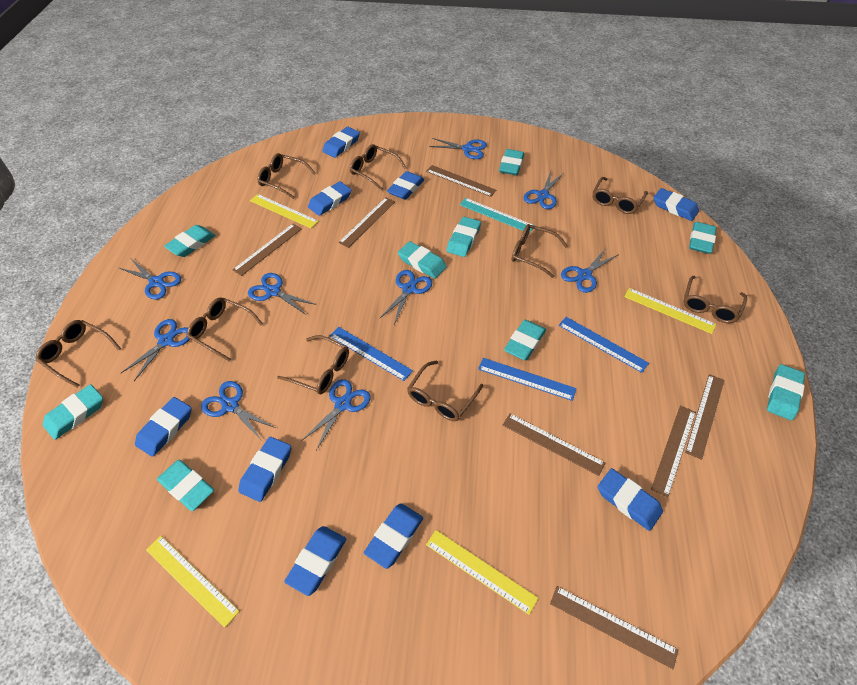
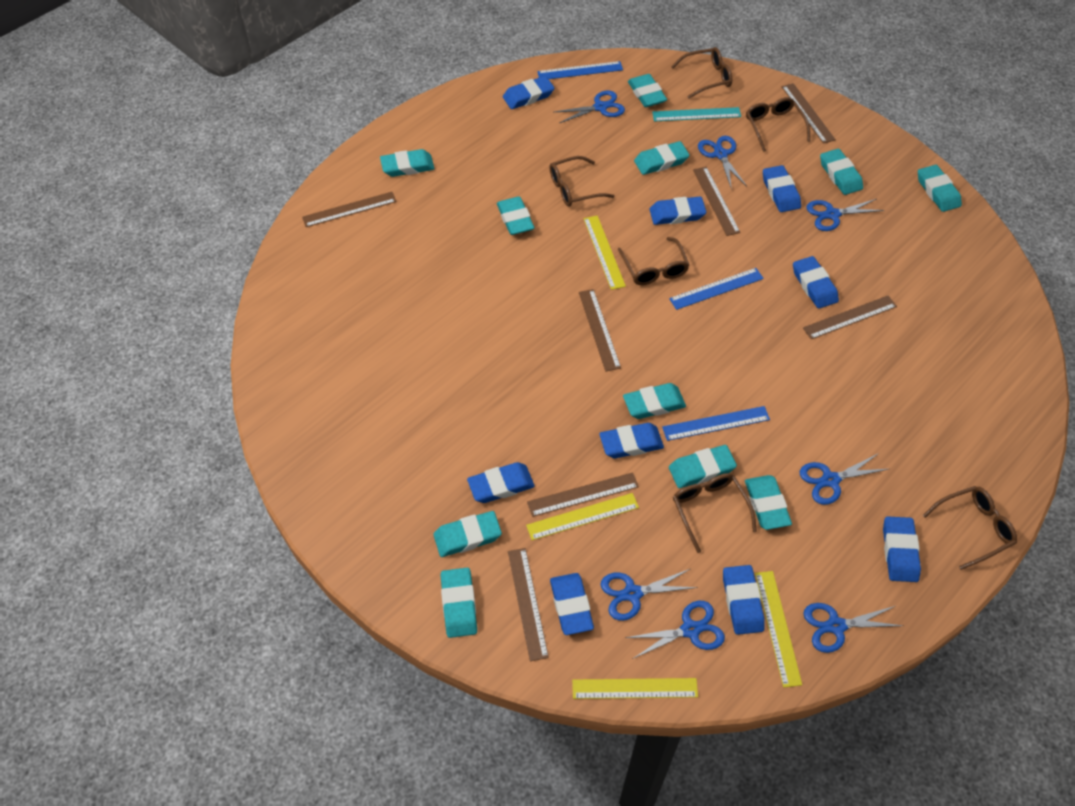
blue scissors: [119,259,181,299] [121,319,190,381] [201,381,276,441] [248,273,316,315] [301,379,371,451] [379,270,432,324] [429,138,487,159] [524,171,564,209] [561,248,619,293] = 9 -> [555,91,625,123] [600,569,698,621] [625,601,725,658] [698,136,747,187] [800,453,888,505] [803,603,903,653] [806,199,884,231] = 7
brown glasses: [36,320,121,388] [187,297,263,362] [257,153,316,199] [277,335,349,394] [350,144,407,191] [407,360,483,421] [511,224,568,278] [593,177,648,214] [683,276,747,323] = 9 -> [549,156,614,207] [618,237,689,285] [671,47,732,99] [673,473,757,553] [746,97,810,152] [923,486,1017,570] = 6
turquoise eraser: [43,384,103,440] [157,460,214,511] [164,225,216,257] [398,241,447,279] [447,217,481,257] [499,149,524,175] [504,320,546,360] [689,222,716,254] [767,364,805,420] = 9 -> [380,149,435,177] [433,511,502,557] [440,568,477,638] [497,197,535,235] [623,383,686,419] [628,74,667,107] [634,141,690,175] [669,445,737,488] [745,475,792,530] [820,149,863,195] [918,165,962,212] = 11

